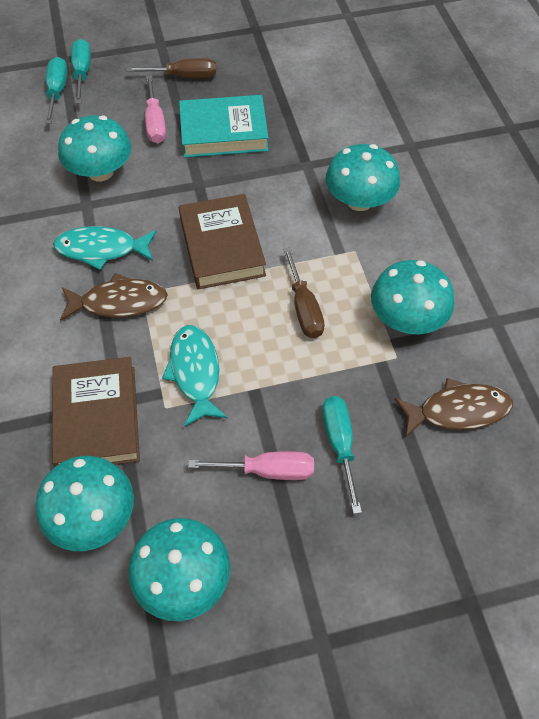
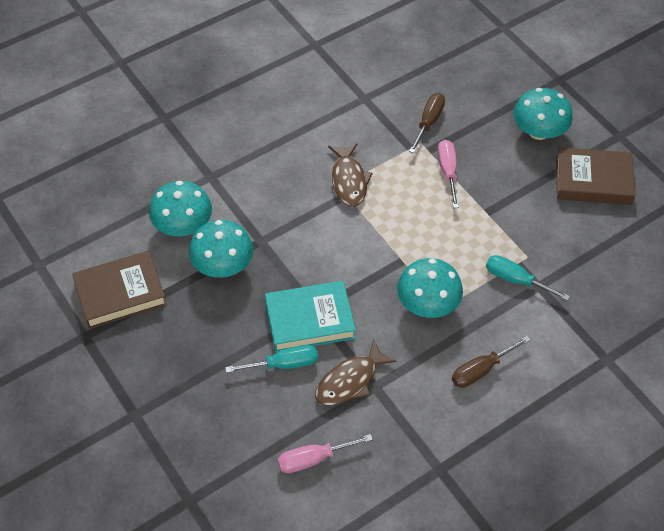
turquoise fish: [53,226,157,270] [162,325,227,427] = 2 -> none = 0
turquoise mushroom: [36,456,134,551] [58,115,131,181] [128,518,230,621] [326,144,400,211] [371,260,454,334] = 5 -> [149,181,212,236] [189,220,253,278] [397,258,463,318] [513,88,572,140] = 4
turquoise screwdriver: [45,57,68,124] [71,39,91,104] [322,396,362,514] = 3 -> [225,345,318,373] [486,255,570,301] = 2

